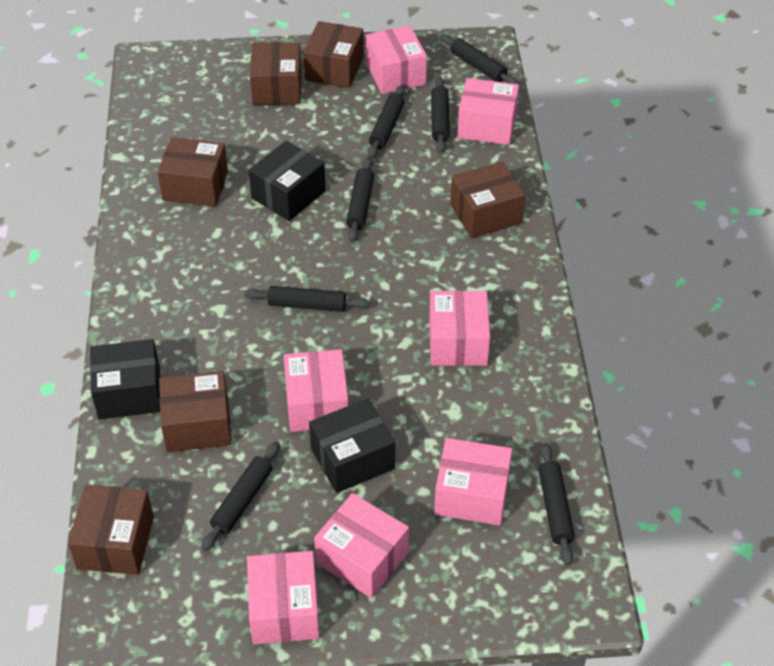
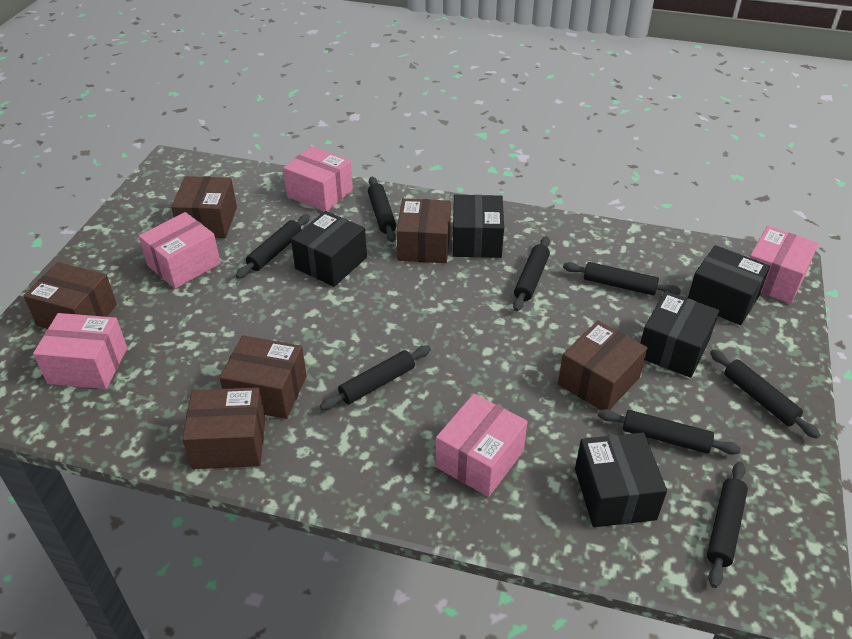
black box: [90,339,160,419] [249,141,326,221] [309,398,395,493] = 3 -> [291,211,367,287] [452,195,504,258] [575,432,667,527] [640,291,719,378] [688,245,770,325] = 5
black rolling pin: [201,442,280,551] [244,286,369,312] [346,157,374,242] [368,85,405,159] [431,76,450,153] [440,34,519,84] [538,443,575,566] = 7 -> [236,214,310,279] [320,346,431,410] [368,177,396,242] [513,236,550,311] [563,262,681,295] [598,409,741,455] [707,462,748,588] [710,350,820,439] = 8
pink box: [247,551,320,645] [284,349,349,432] [314,493,409,598] [366,25,427,94] [429,291,490,366] [434,438,512,525] [457,78,519,145] = 7 -> [33,313,127,389] [139,212,221,289] [283,146,353,211] [436,394,528,497] [749,226,819,304] = 5

